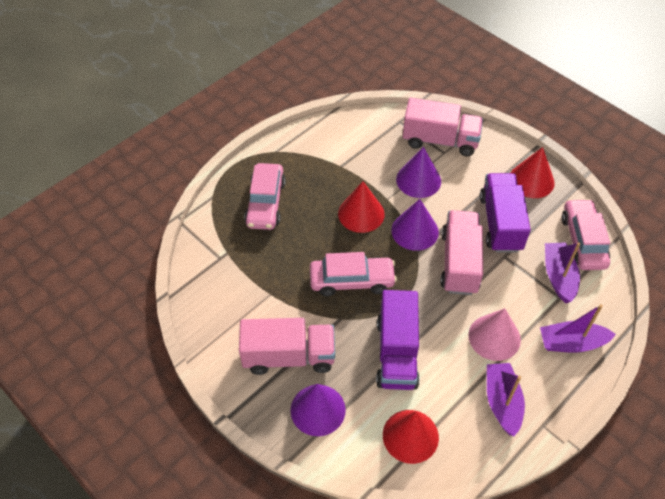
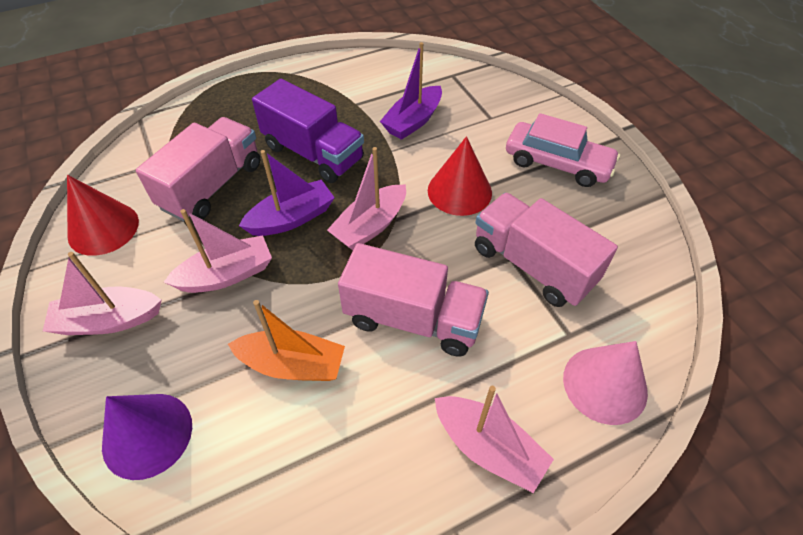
orange boat: none = 0 -> [228,300,345,381] = 1
pink boat: none = 0 -> [43,252,161,335] [164,209,272,293] [327,147,406,250] [435,386,554,493] = 4
pink car: [244,163,286,230] [310,252,397,296] [562,199,610,270] = 3 -> [506,113,620,187] = 1
purple boat: [487,363,525,436] [540,304,616,353] [545,242,580,303] = 3 -> [239,150,335,236] [380,42,442,140] = 2
purple cone: [291,384,346,436] [391,199,439,251] [396,147,441,198] = 3 -> [102,394,192,480] = 1
purple truck: [376,290,420,390] [480,173,531,252] = 2 -> [252,79,364,183] = 1
red cone: [338,181,385,233] [383,410,439,464] [511,147,554,198] = 3 -> [67,175,139,256] [428,136,492,216] = 2

